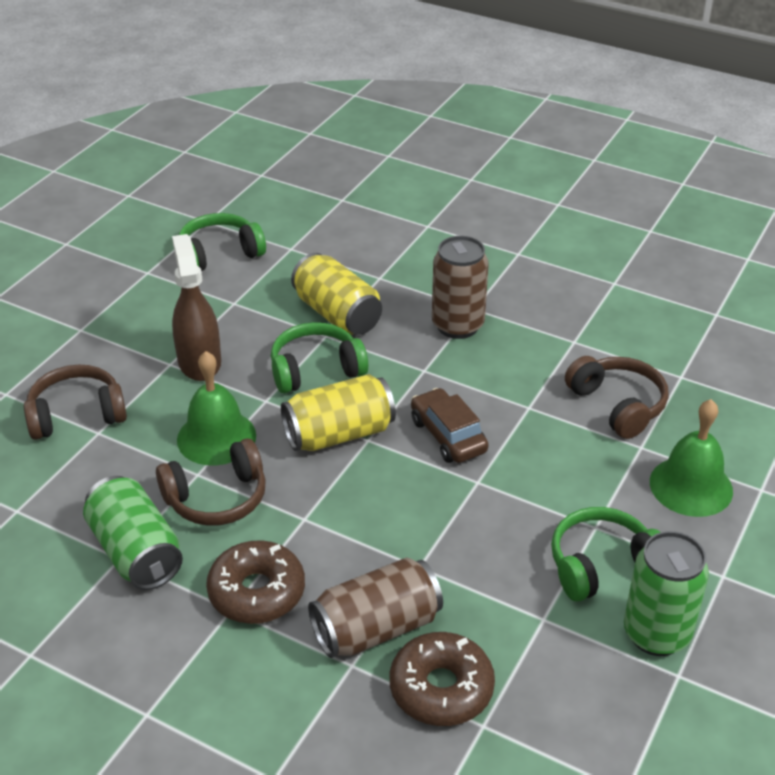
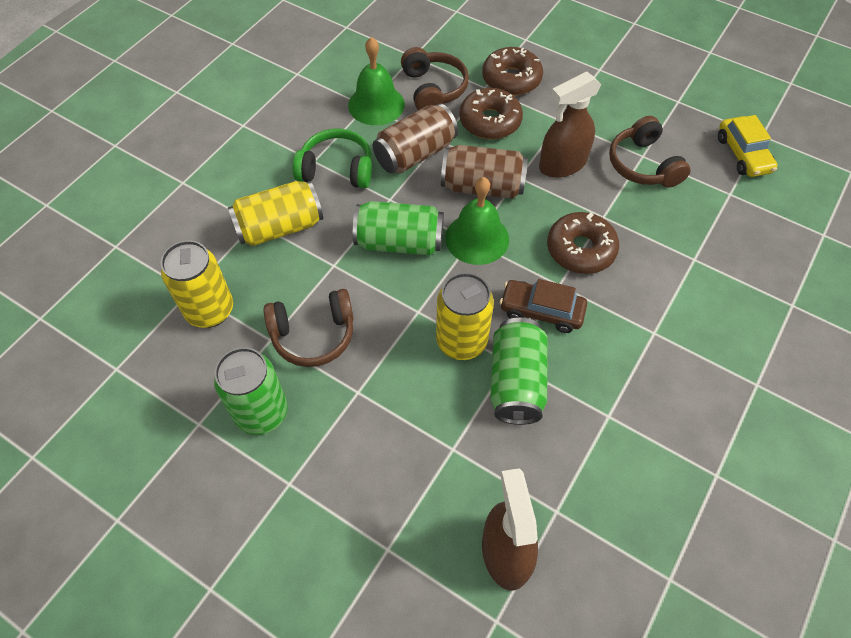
brown donut: [206,540,305,624] [390,632,495,726] = 2 -> [459,88,523,139] [482,47,543,96] [547,212,619,274] = 3
brown spray bottle: [172,234,221,381] = 1 -> [482,468,538,590] [539,71,602,178] = 2
green can: [83,476,183,590] [624,531,709,656] = 2 -> [214,347,288,435] [353,201,444,255] [490,318,547,425] = 3
green headphones: [179,213,266,271] [271,322,368,393] [551,507,660,601] = 3 -> [293,129,372,188] = 1
yellow can: [281,374,396,451] [291,253,382,335] = 2 -> [161,240,233,328] [228,181,323,246] [436,273,494,360] = 3
yellow car: none = 0 -> [718,115,778,177] = 1

